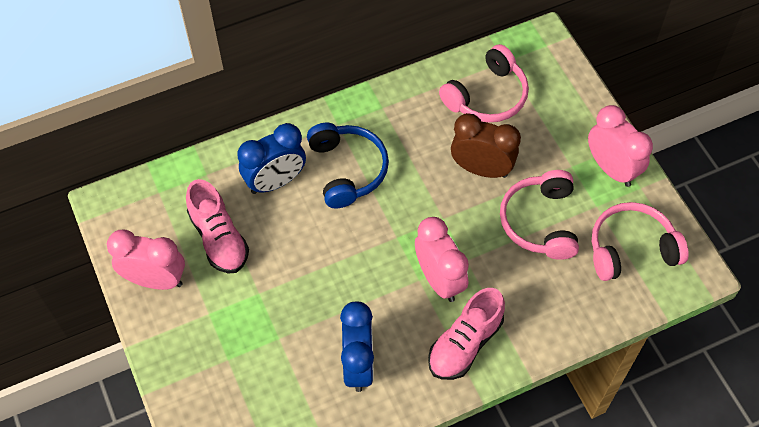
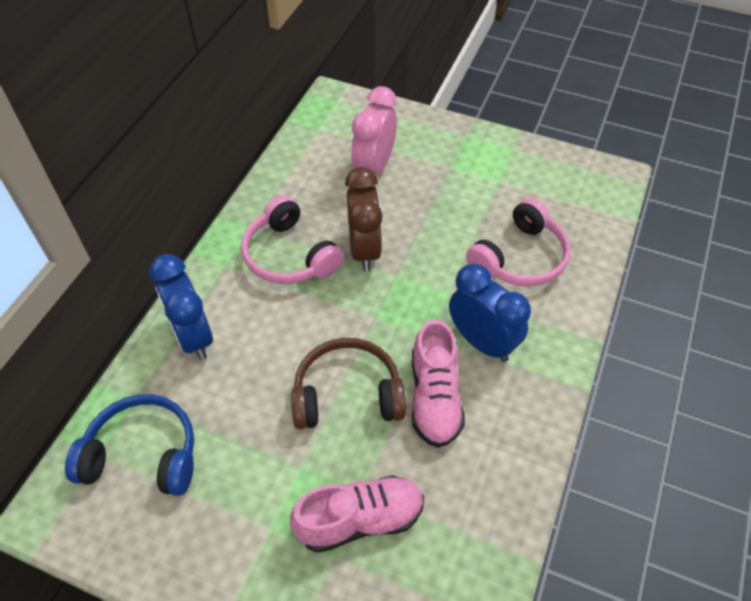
brown headphones: none = 0 -> [291,338,406,429] = 1
pink clock: [107,229,185,290] [415,217,469,302] [588,105,653,187] = 3 -> [351,86,397,174] = 1
pink headphones: [439,44,529,123] [500,170,579,260] [592,202,689,281] = 3 -> [241,195,344,284] [466,198,571,287] = 2

